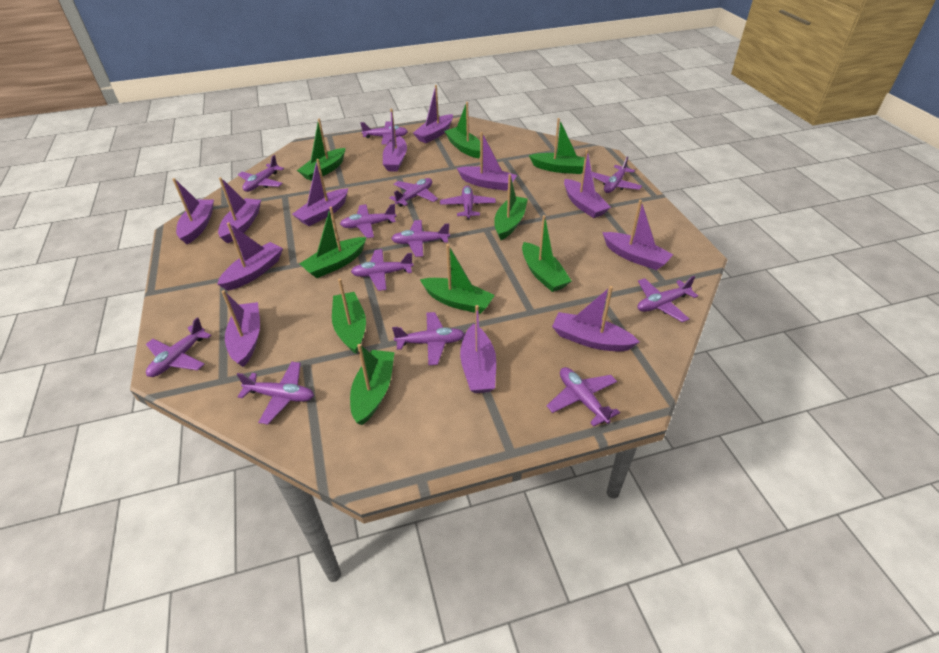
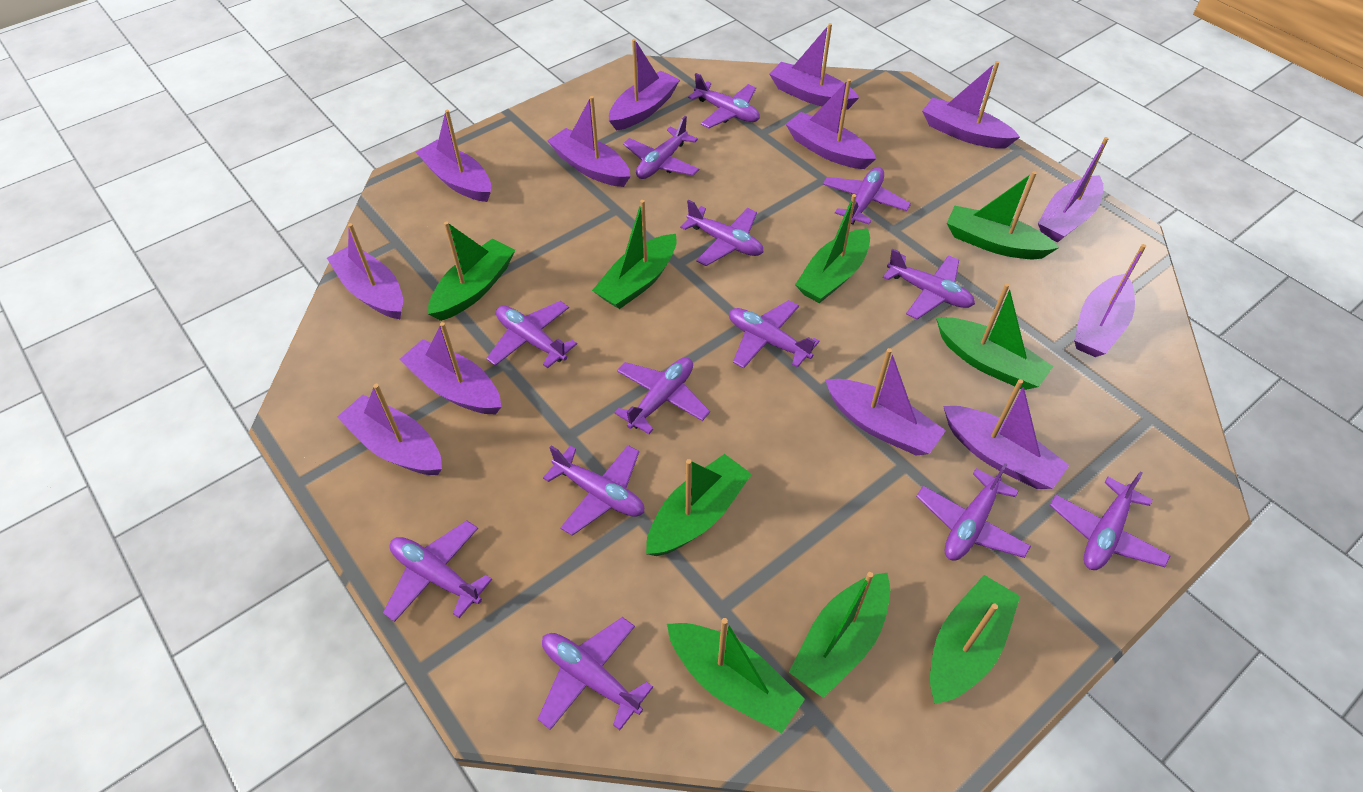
purple boat: [172,178,214,244] [217,222,283,291] [218,177,261,244] [221,290,260,367] [292,159,348,226] [383,109,407,172] [413,85,453,143] [457,132,517,191] [460,305,496,393] [552,286,639,351] [564,150,611,218] [602,200,674,270] = 12 -> [327,223,403,319] [337,384,442,475] [399,322,501,414] [416,110,491,202] [547,96,631,187] [609,39,680,131] [769,23,859,109] [786,79,876,169] [825,348,946,456] [922,61,1020,149] [943,379,1069,489] [1038,137,1109,243] [1074,244,1146,357] = 13

